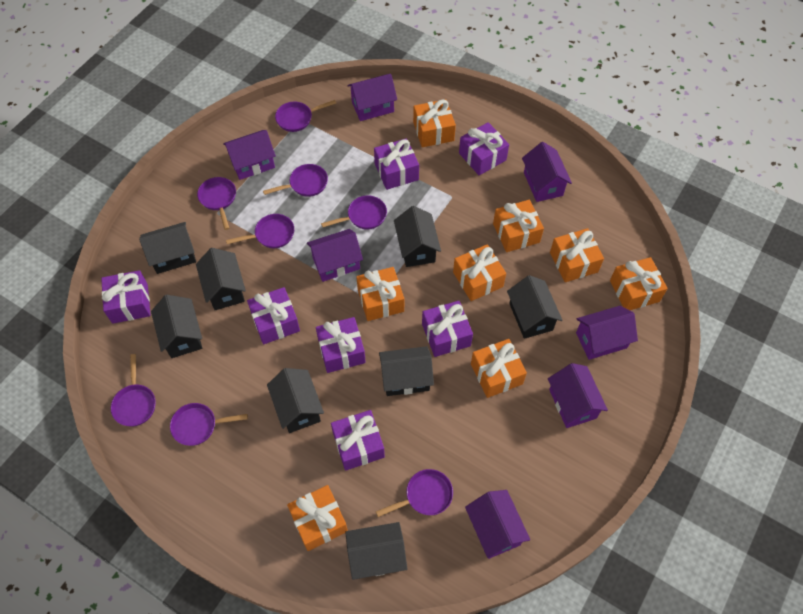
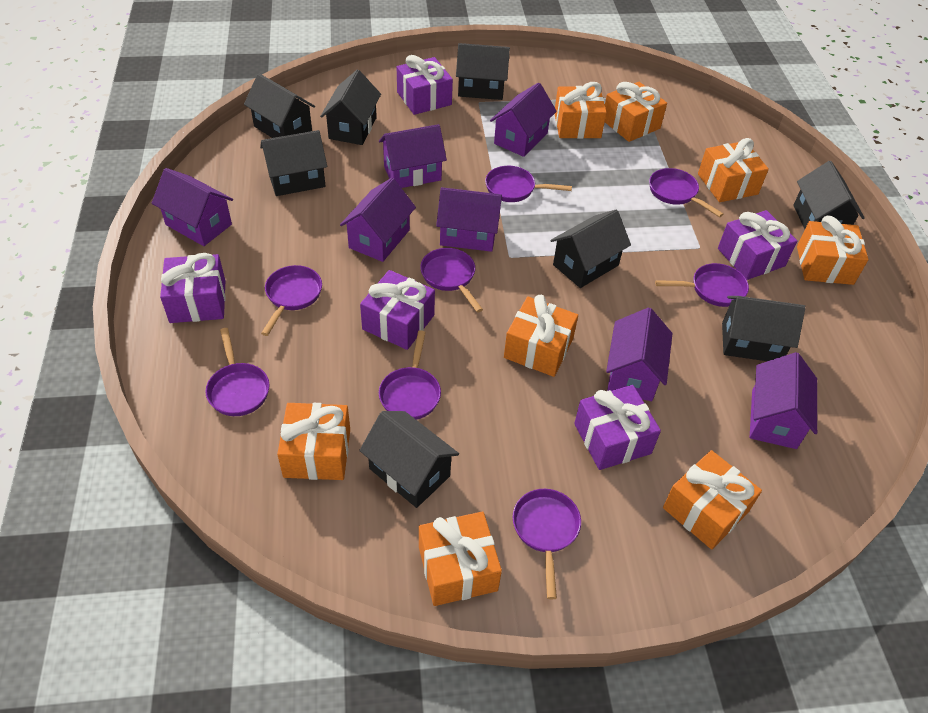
purple gift: [101,270,151,324] [247,287,300,344] [316,317,366,373] [331,410,385,471] [374,138,419,190] [422,301,473,357] [459,122,509,175] = 7 -> [160,253,226,323] [360,270,435,350] [397,55,453,115] [574,385,661,470] [718,210,797,280] = 5

